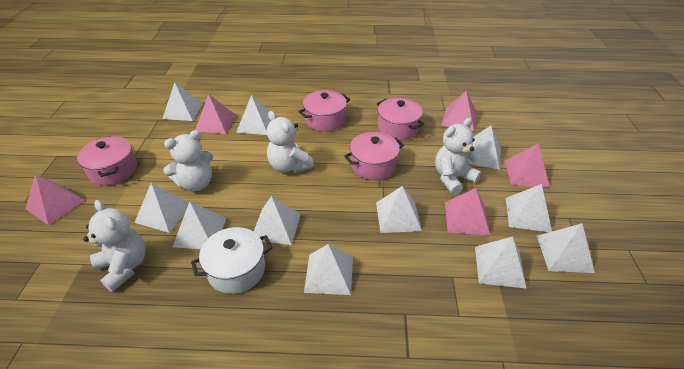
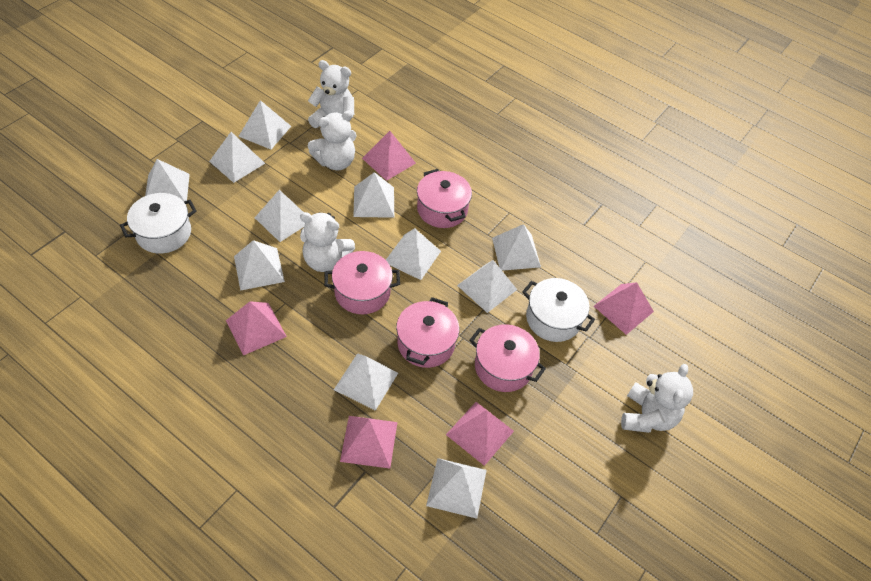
white pot: [191,227,272,294] = 1 -> [120,193,197,254] [522,278,595,342] = 2

